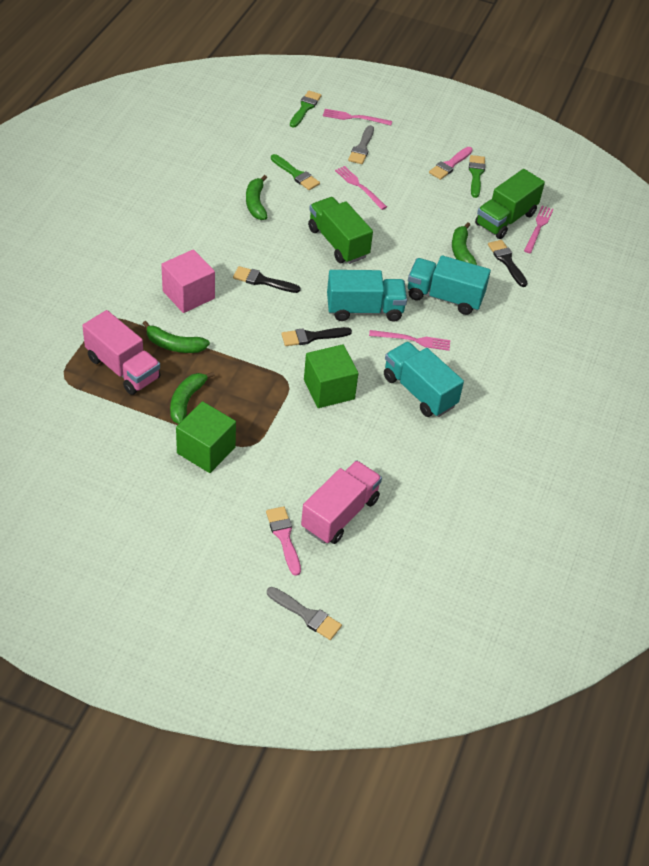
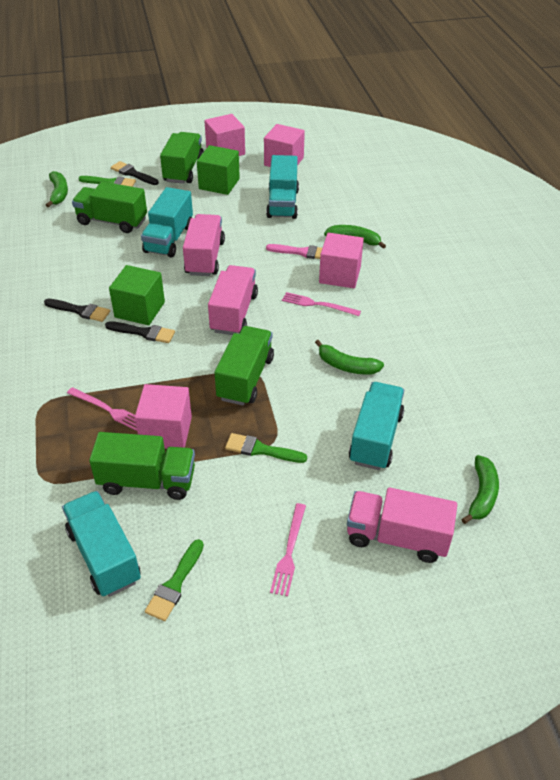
green truck: [308,197,373,264] [475,169,545,239] = 2 -> [72,181,147,233] [89,432,195,500] [160,132,204,184] [214,326,274,405] = 4
grey brush: [267,587,342,640] [348,125,374,164] = 2 -> none = 0
pink brush: [266,506,301,576] [429,147,473,180] = 2 -> [266,244,322,259] = 1
pink cube: [161,249,215,313] = 1 -> [135,384,192,449] [204,114,245,156] [264,124,305,167] [319,233,364,288] = 4
pink fork: [323,109,392,125] [335,166,387,210] [369,330,451,351] [524,206,554,253] = 4 -> [67,387,137,431] [270,503,306,597] [282,292,361,316] = 3
pink truck: [82,310,160,395] [301,460,382,544] = 2 -> [183,214,225,276] [208,265,258,335] [347,488,457,563] = 3
turquoise truck: [327,270,407,322] [384,342,464,417] [408,255,491,315] = 3 -> [62,491,141,597] [141,187,193,258] [266,155,299,219] [349,382,404,470] = 4

